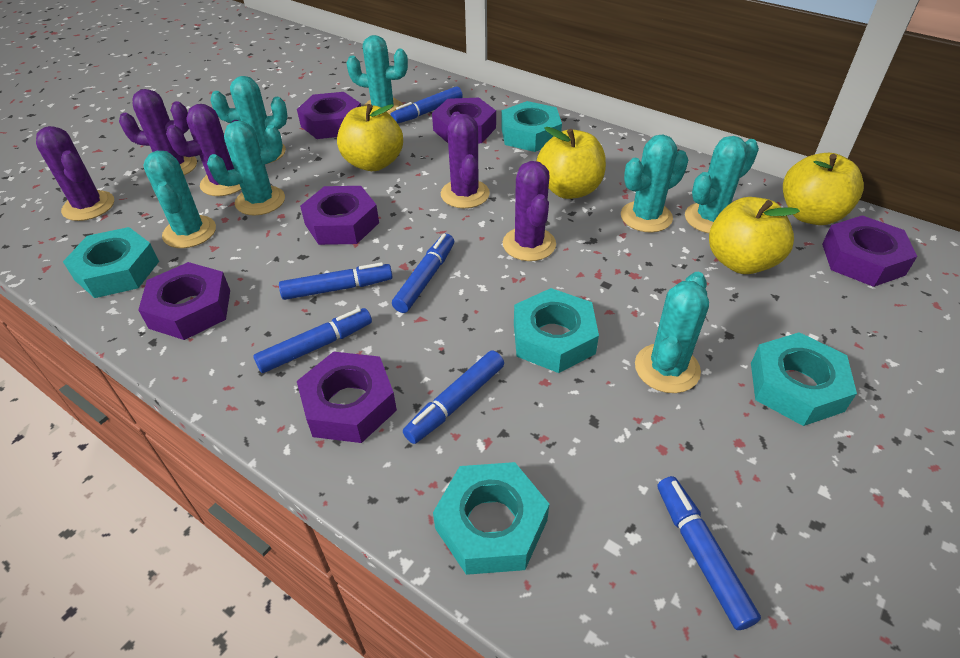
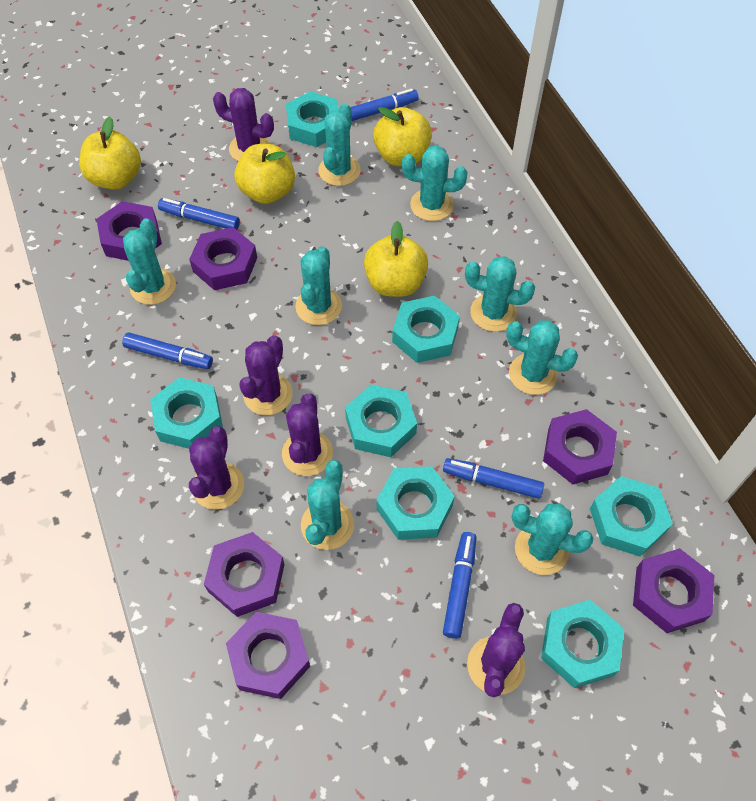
blue marker: [253,308,372,373] [279,262,392,300] [390,86,463,123] [392,233,454,313] [403,350,504,444] [657,476,761,630] = 6 -> [122,332,213,369] [158,198,240,230] [351,89,419,121] [443,458,544,499] [443,532,477,639] = 5
turquoise cactus: [143,151,216,248] [207,121,285,215] [210,76,287,164] [346,35,408,114] [621,135,688,233] [635,272,709,393] [685,136,759,233] = 7 -> [123,218,176,305] [295,246,342,325] [301,460,354,550] [318,103,361,186] [402,145,467,221] [465,256,535,332] [506,320,578,395] [512,503,594,575] = 8
turquoise nut: [63,227,159,298] [433,462,549,575] [501,101,562,152] [514,288,599,373] [751,332,857,426] = 5 -> [150,377,223,449] [286,91,339,147] [345,384,417,457] [377,466,455,540] [392,296,460,363] [541,600,624,688] [590,476,673,557] = 7

